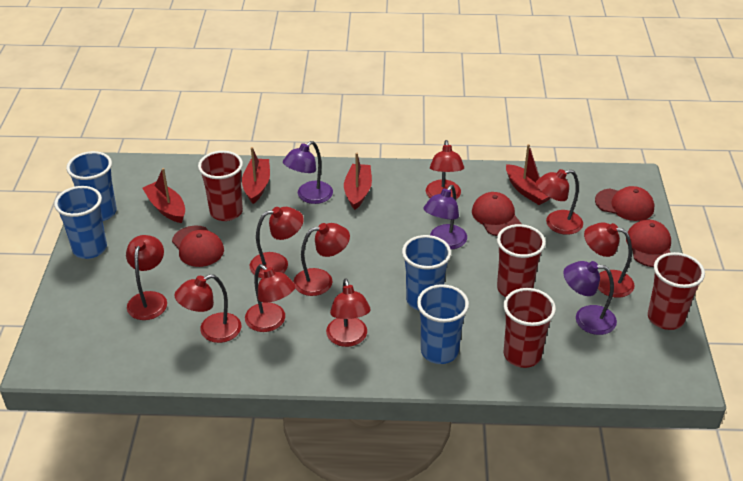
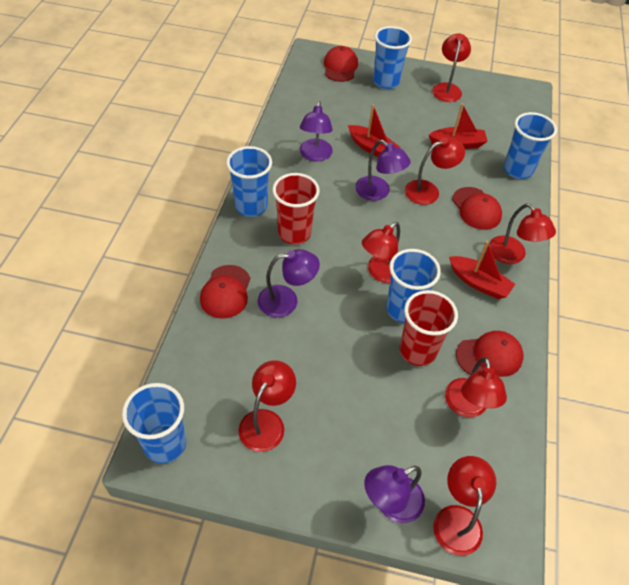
blue cup: [54,186,107,259] [66,151,117,221] [402,235,451,310] [417,284,469,364] = 4 -> [122,383,186,464] [226,146,272,217] [373,26,412,89] [386,249,441,323] [504,112,557,179] = 5
purple lamp: [283,141,333,204] [423,185,467,249] [563,261,617,335] = 3 -> [257,249,320,318] [300,101,333,162] [355,140,411,201] [364,465,425,523] = 4
red boat: [142,168,185,223] [242,147,270,204] [344,153,372,210] [506,144,550,205] = 4 -> [348,104,401,157] [429,103,488,149] [449,241,515,299] = 3
red cup: [198,151,243,221] [497,224,546,297] [503,288,556,368] [648,252,705,330] = 4 -> [272,173,320,245] [400,290,458,366] = 2
red lamp: [126,235,167,320] [175,274,242,343] [245,264,296,332] [250,207,304,278] [293,223,350,296] [326,278,371,347] [426,140,464,199] [536,169,583,235] [584,222,635,298] = 9 -> [238,360,296,452] [362,222,400,283] [405,137,465,205] [432,33,471,102] [433,456,496,556] [445,357,507,417] [489,203,556,264] = 7

